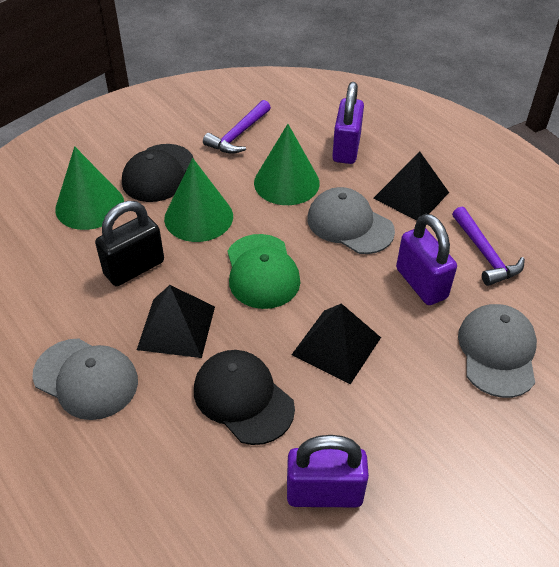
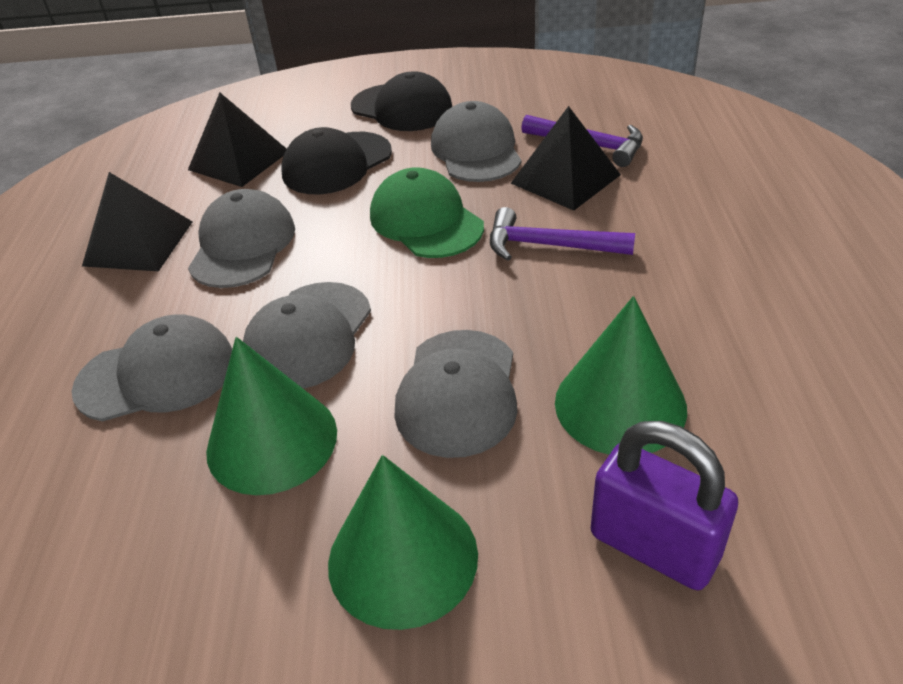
black padlock: [95,201,164,286] = 1 -> none = 0
grey cap: [33,338,138,420] [307,187,395,254] [458,304,537,398] = 3 -> [72,314,232,422] [188,189,295,288] [243,282,371,389] [394,330,518,458] [431,101,521,182] = 5
purple padlock: [287,435,369,507] [332,82,364,164] [396,214,457,305] = 3 -> [591,421,738,590] = 1

